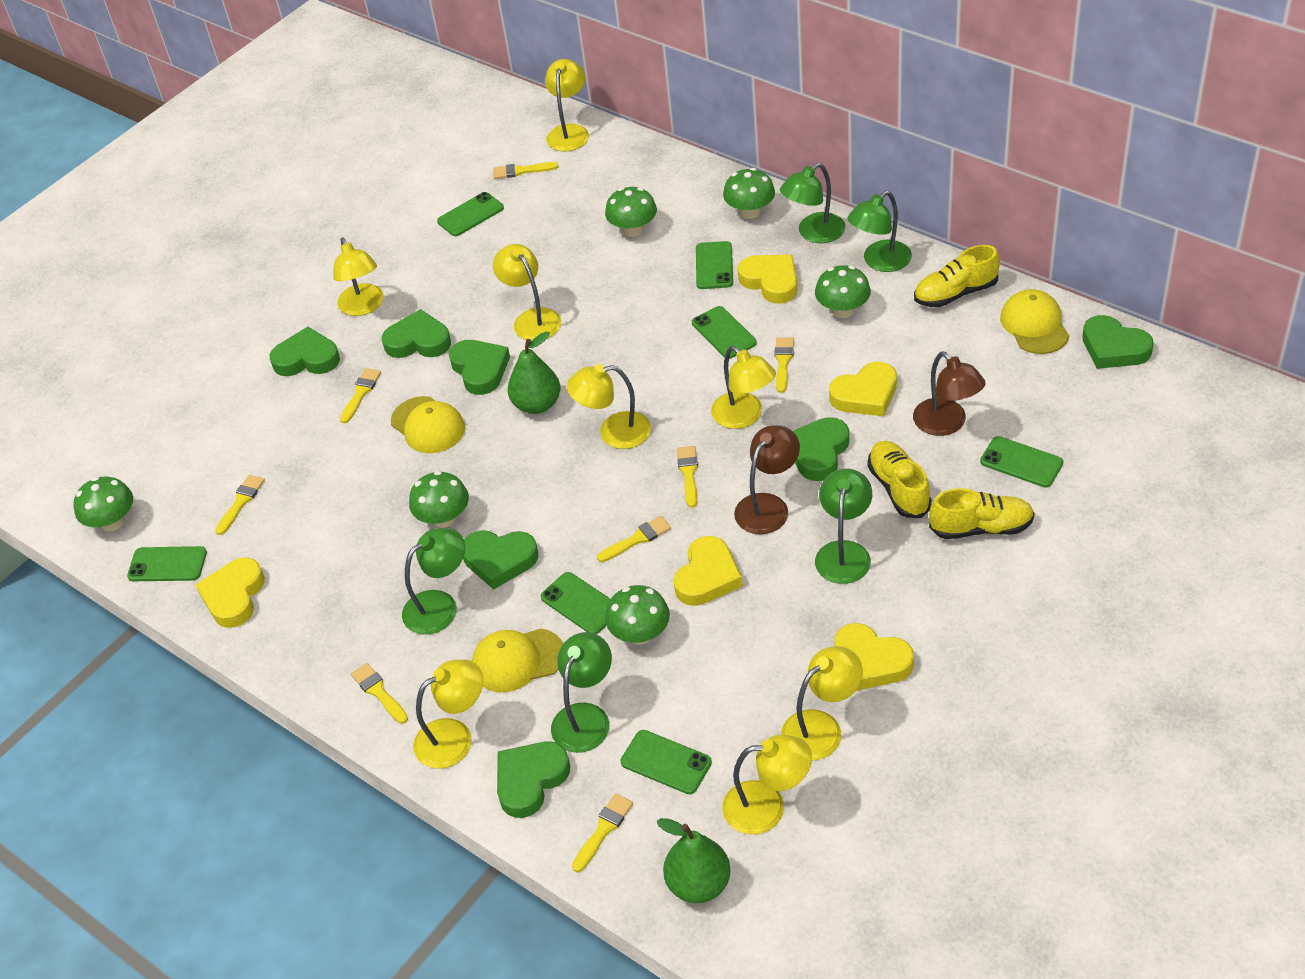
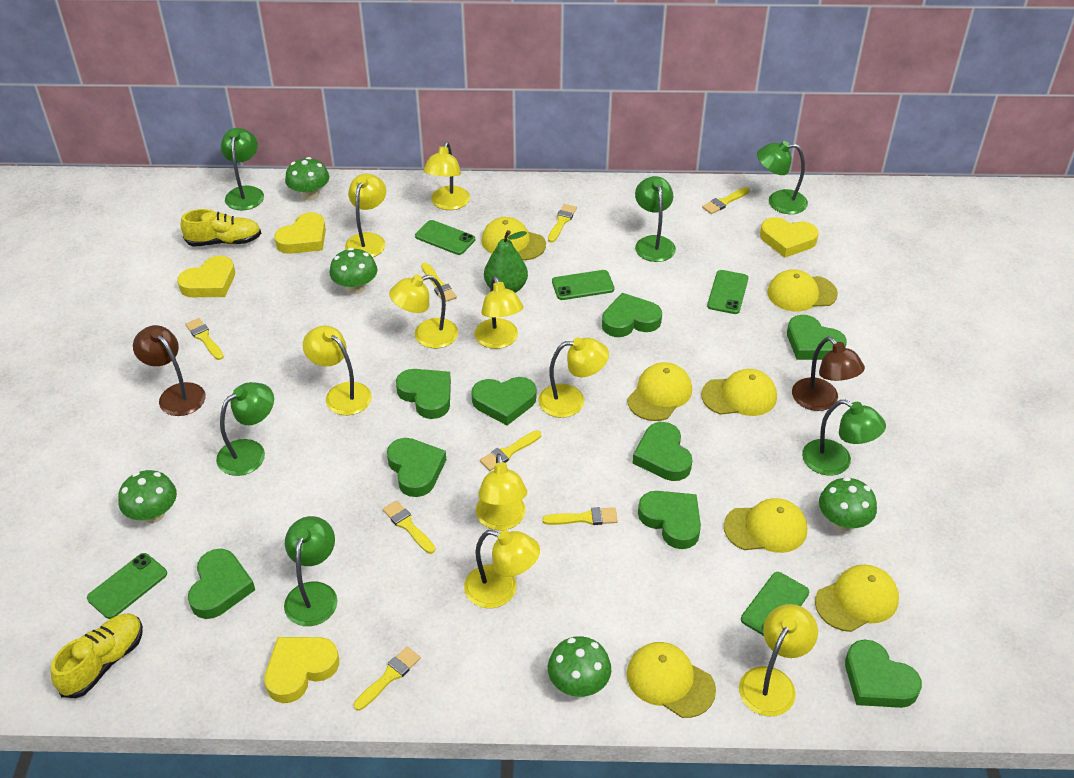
green heart: [270,327,340,376] [382,309,451,358] [449,340,510,395] [463,530,538,589] [497,742,570,818] [793,417,849,481] [1082,315,1154,369] = 7 -> [188,549,255,619] [387,438,446,497] [396,369,451,419] [471,377,536,425] [602,293,662,337] [633,422,692,481] [638,491,701,549] [787,315,847,360] [845,640,922,708] = 9
green lamp: [402,528,465,635] [551,632,612,753] [780,163,846,243] [815,469,872,584] [847,191,912,272] = 5 -> [216,382,274,476] [221,128,264,210] [284,516,338,626] [635,176,676,262] [757,141,808,214] [802,400,886,476] = 6
green mushroom: [74,477,133,531] [409,471,469,528] [605,187,657,237] [605,585,670,645] [723,168,775,219] [815,265,871,318] = 6 -> [118,470,177,523] [285,157,329,200] [329,248,377,294] [548,636,611,697] [819,477,877,531] = 5
green pear: [508,332,560,414] [657,818,731,903] = 2 -> [484,230,528,293] = 1
green phone: [127,546,207,581] [437,192,504,236] [541,572,610,634] [621,730,712,794] [692,306,757,359] [696,241,733,289] [980,436,1063,488] = 7 -> [87,553,167,619] [415,220,475,255] [552,270,614,300] [707,270,748,314] [741,572,809,636] = 5
yellow cap: [391,396,465,453] [472,628,563,692] [1000,289,1069,354] = 3 -> [481,217,546,261] [627,362,692,421] [627,642,716,718] [701,369,777,416] [724,498,807,553] [767,269,838,312] [815,565,899,632] = 7
yellow heart: [196,557,265,628] [674,536,743,606] [738,255,797,304] [829,362,897,416] [834,623,914,691] = 5 -> [177,256,235,297] [264,637,339,703] [274,212,326,254] [760,217,819,258] = 4
yellow lamp: [333,237,384,316] [413,660,483,769] [493,244,562,341] [545,59,589,151] [567,364,651,449] [711,346,776,429] [722,735,812,834] [781,646,863,760] = 8 -> [303,325,372,415] [345,174,386,257] [389,275,458,348] [423,142,470,210] [464,530,540,608] [474,276,524,349] [476,453,527,530] [538,337,609,418] [739,604,818,716] = 9
yellow shoe: [868,441,932,518] [914,245,1000,307] [929,488,1035,539] = 3 -> [51,613,143,698] [180,209,261,247] = 2

